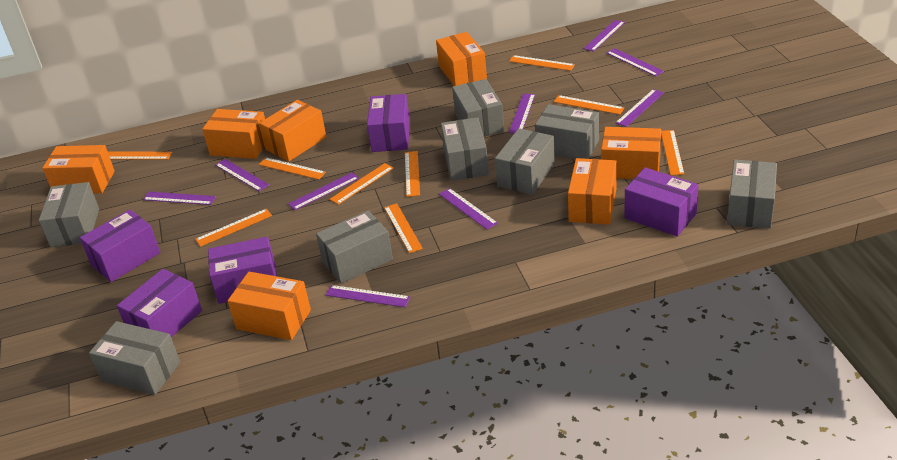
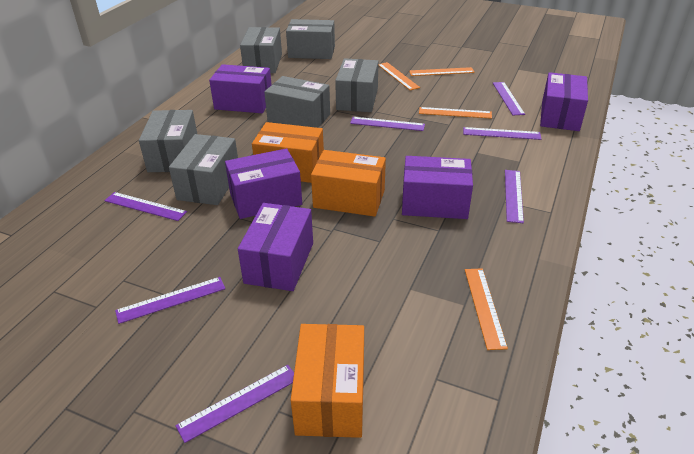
grey box: [39,182,99,247] [89,321,180,395] [316,210,393,284] [441,117,489,181] [452,79,504,137] [495,128,555,195] [535,104,599,159] [727,160,777,229] = 8 -> [139,110,197,172] [169,134,238,205] [240,27,282,73] [264,76,330,128] [286,19,335,59] [335,58,378,112] = 6
orange box: [42,145,115,193] [202,109,265,159] [228,272,311,340] [259,100,326,161] [436,32,487,86] [568,158,617,225] [601,127,661,179] = 7 -> [252,122,324,183] [291,324,364,438] [311,150,386,217] = 3
orange ruler: [108,152,172,160] [195,209,272,247] [259,157,326,180] [330,163,394,205] [384,204,423,253] [405,151,420,197] [509,55,575,71] [554,95,624,115] [661,130,684,175] = 9 -> [378,62,420,90] [409,67,475,76] [419,107,492,119] [465,268,508,350] = 4
purple ruler: [143,192,216,205] [215,159,269,191] [288,173,359,210] [326,285,410,307] [439,188,498,230] [509,94,535,133] [584,20,625,52] [606,48,664,76] [615,89,664,127] = 9 -> [104,192,187,221] [115,277,225,324] [175,365,294,443] [350,117,425,131] [463,127,541,140] [493,82,525,116] [505,170,524,223] = 7

